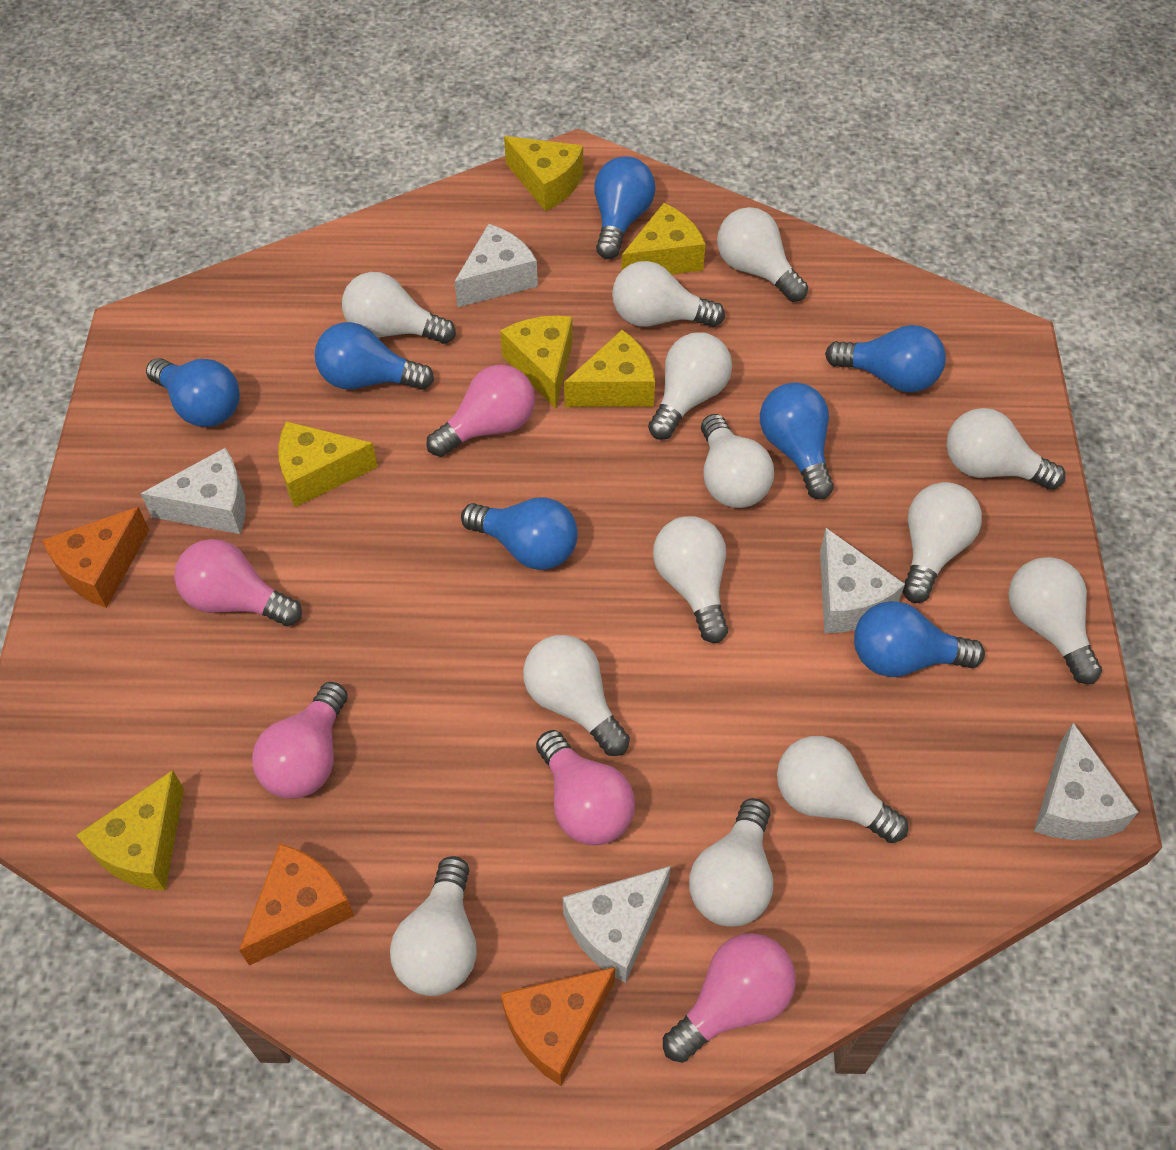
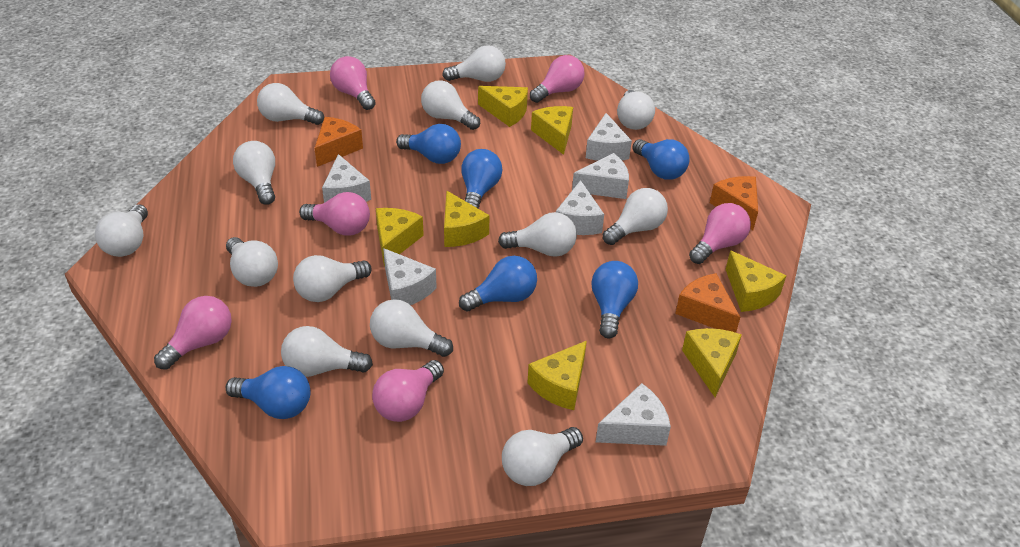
blue light bulb: [146,358,240,427] [314,322,434,390] [461,497,578,570] [594,156,656,259] [760,382,834,499] [825,325,946,392] [854,601,985,677] = 7 -> [226,366,311,419] [396,124,461,164] [459,256,537,311] [461,149,502,209] [591,261,638,338] [632,139,690,180] = 6
pink light bulb: [174,539,302,626] [252,682,348,799] [426,365,535,457] [536,730,635,845] [663,933,796,1063] = 5 -> [154,296,232,370] [299,192,370,236] [330,56,376,110] [372,360,444,422] [530,55,585,103] [689,203,751,264] = 6
white cheese: [141,448,246,534] [454,224,538,307] [563,866,671,983] [820,528,905,633] [1034,723,1138,840] = 5 -> [322,154,371,203] [383,248,437,305] [556,180,604,235] [572,153,629,199] [586,113,632,161] [596,383,671,446] = 6
yellow cheese: [76,770,184,891] [278,421,378,507] [500,316,573,408] [504,136,583,211] [564,330,655,407] [621,203,706,274] = 6 -> [376,208,424,266] [444,190,490,247] [478,86,528,127] [527,341,587,410] [531,106,573,155] [682,328,742,397] [725,250,786,312] = 7

